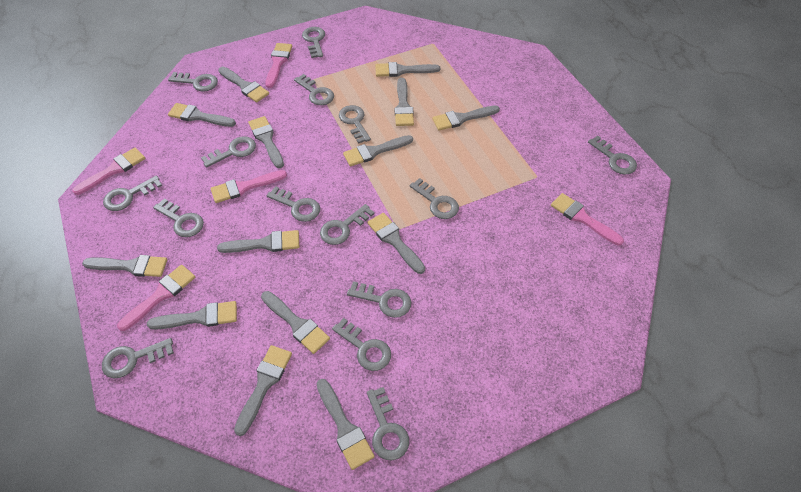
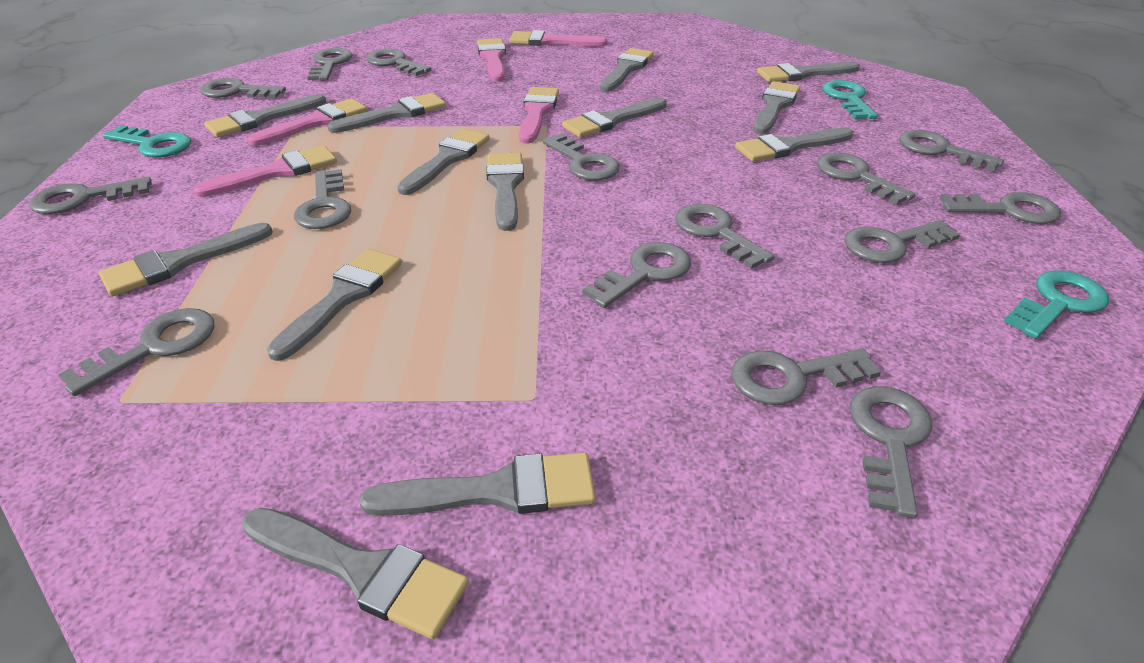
grey brush: [82,255,167,277] [147,301,237,330] [168,103,236,127] [217,230,299,253] [218,67,269,102] [234,345,292,436] [248,116,284,168] [261,291,330,354] [317,379,375,470] [343,135,413,166] [367,213,425,274] [375,62,440,77] [395,78,414,126] [432,105,500,131] = 14 -> [99,223,273,296] [204,94,327,137] [242,507,469,639] [267,249,402,361] [327,93,446,133] [359,452,596,516] [397,129,490,195] [486,153,524,231] [562,98,667,138] [600,48,654,92] [735,127,853,161] [753,81,800,134] [757,62,860,82] = 13
turquoise key: none = 0 -> [103,125,191,157] [823,80,878,119] [1004,271,1109,339] = 3

